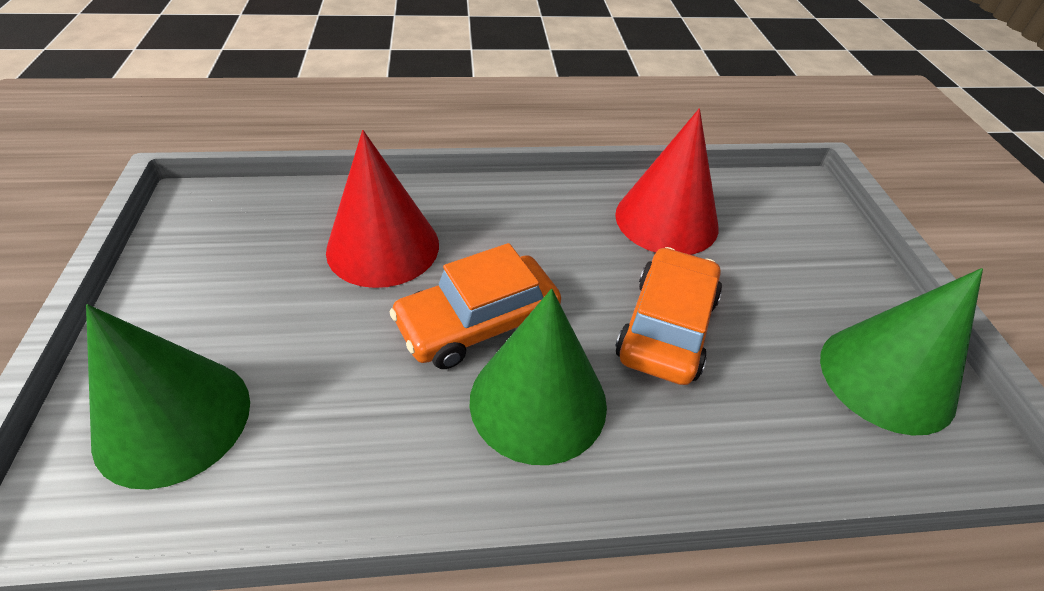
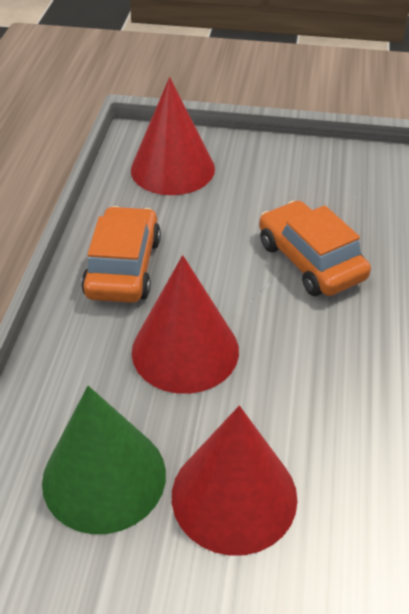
green cone: [86,304,250,490] [469,289,607,465] [820,268,983,435] = 3 -> [42,386,166,534] = 1
red cone: [326,130,439,288] [615,108,719,255] = 2 -> [131,77,215,195] [132,255,239,394] [172,406,298,556] = 3

